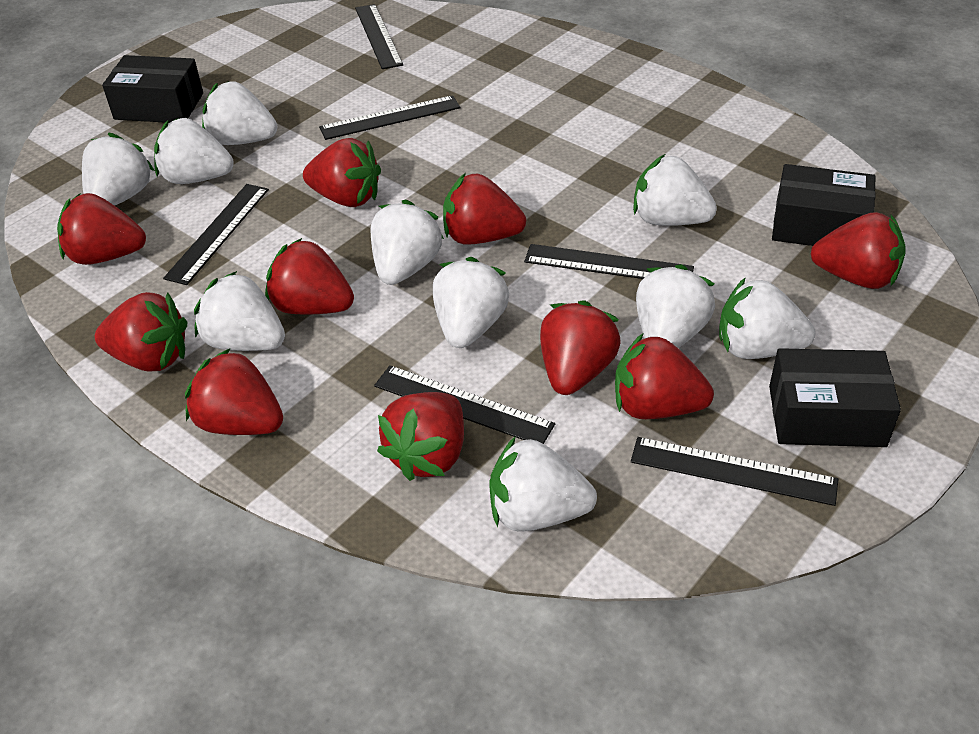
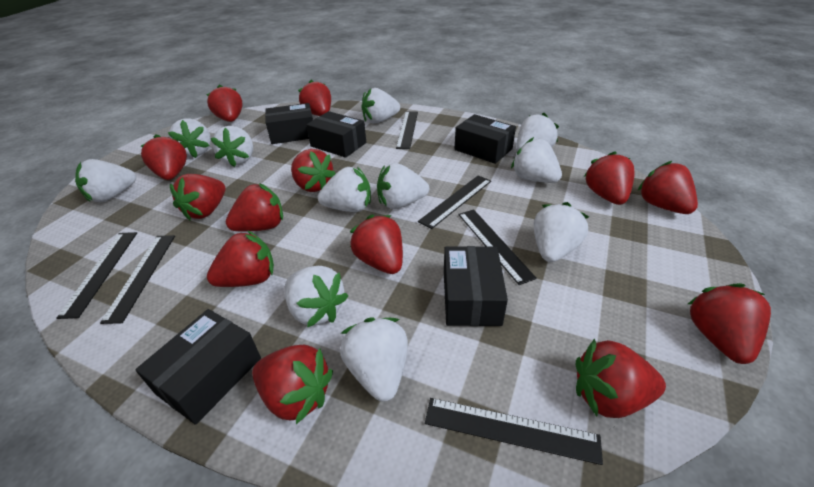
black box: [102,55,203,123] [769,348,901,447] [772,164,876,246] = 3 -> [135,309,261,425] [265,103,313,144] [306,111,366,158] [444,246,508,326] [455,114,516,164] = 5
red strawberry: [57,193,146,265] [95,292,187,371] [185,348,283,435] [265,238,354,314] [303,138,381,207] [377,392,464,481] [443,173,526,245] [540,300,621,395] [615,333,714,419] [811,212,906,289] = 10 -> [141,134,187,180] [170,174,225,220] [207,85,243,122] [207,230,274,287] [226,183,283,231] [252,344,333,424] [291,149,336,192] [298,80,331,116] [350,215,403,274] [576,338,666,418] [584,151,635,205] [638,161,698,214] [688,283,771,364] = 13
white strawberry: [82,133,155,206] [154,118,234,184] [194,271,285,351] [202,81,277,145] [371,200,444,285] [433,257,509,348] [490,436,597,532] [633,154,717,226] [636,264,715,348] [719,277,815,359] = 10 -> [75,159,136,202] [168,119,211,158] [211,126,253,167] [285,266,348,327] [318,167,371,212] [340,317,408,402] [361,88,400,124] [377,163,429,209] [511,137,562,183] [516,113,559,152] [534,202,589,262] = 11

